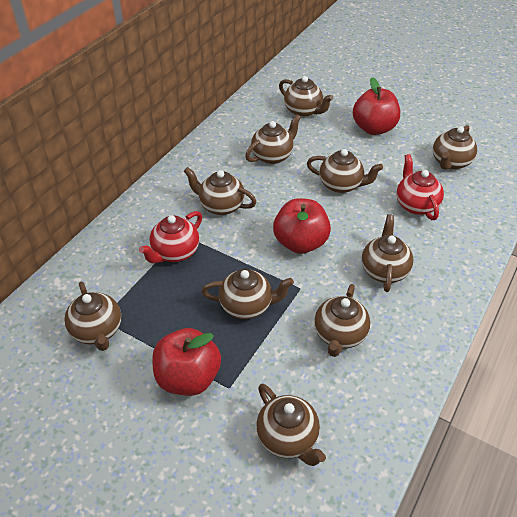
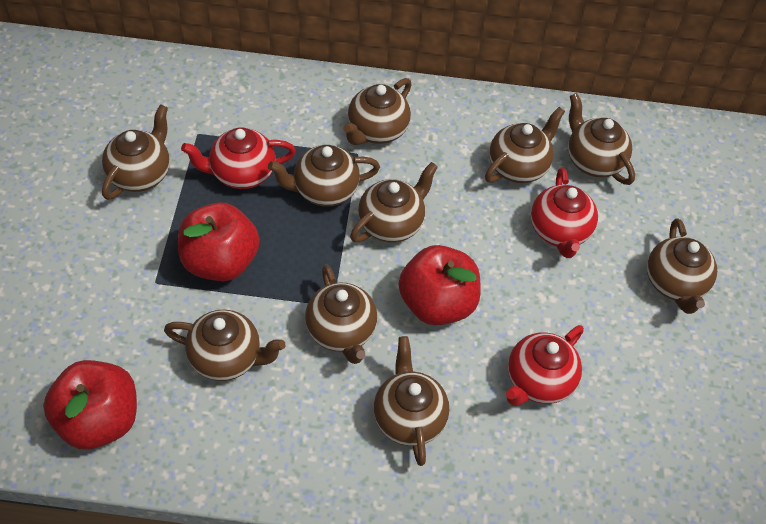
red teapot: [139,211,202,263] [396,154,444,220] = 2 -> [181,128,296,189] [506,325,584,406] [531,168,598,258] = 3

